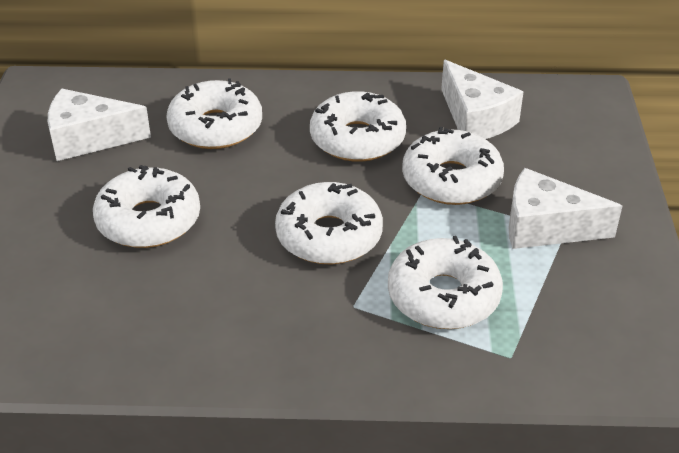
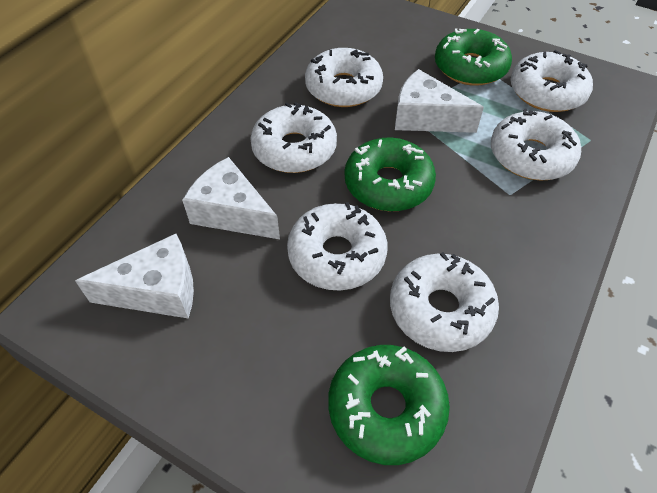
green donut: none = 0 -> [328,345,450,465] [345,138,436,211] [435,28,512,86] = 3

